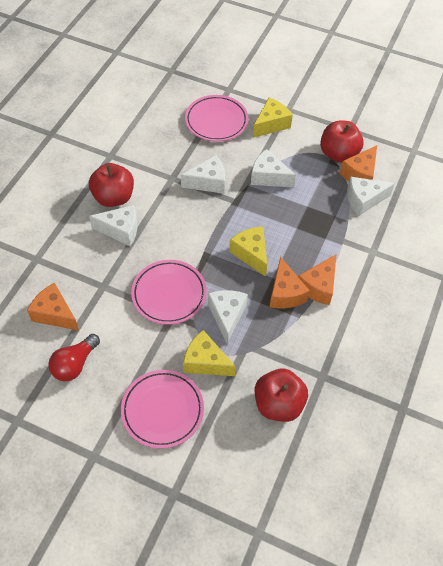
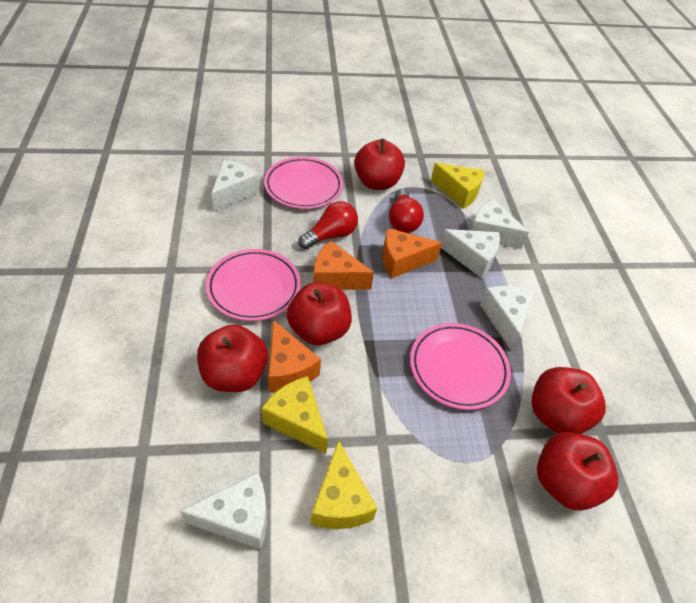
orange cheese: [27,283,79,330] [270,256,310,308] [298,255,336,305] [340,145,377,181] = 4 -> [268,320,321,392] [313,241,374,290] [383,228,442,278] = 3
red apple: [89,163,134,207] [255,369,308,422] [320,121,364,163] = 3 -> [197,324,268,392] [287,282,352,345] [354,139,405,190] [531,367,606,434] [537,432,618,511] = 5
red light bulb: [48,334,100,381] = 1 -> [298,201,358,249] [389,189,424,233] = 2

